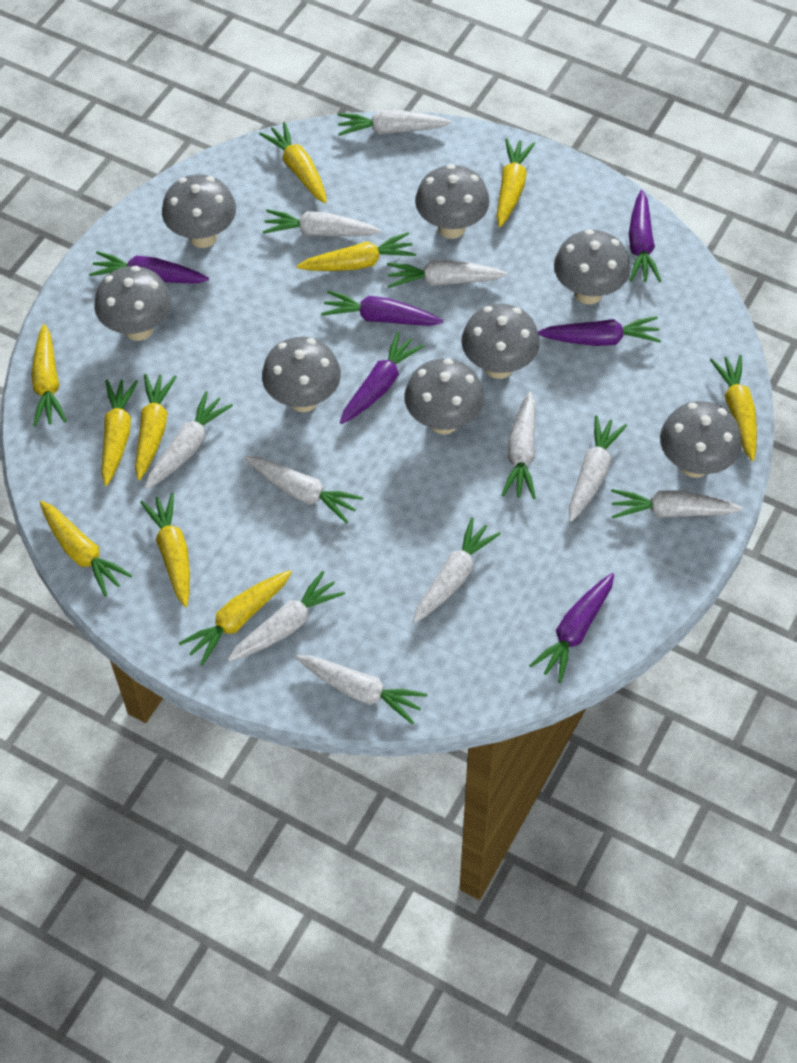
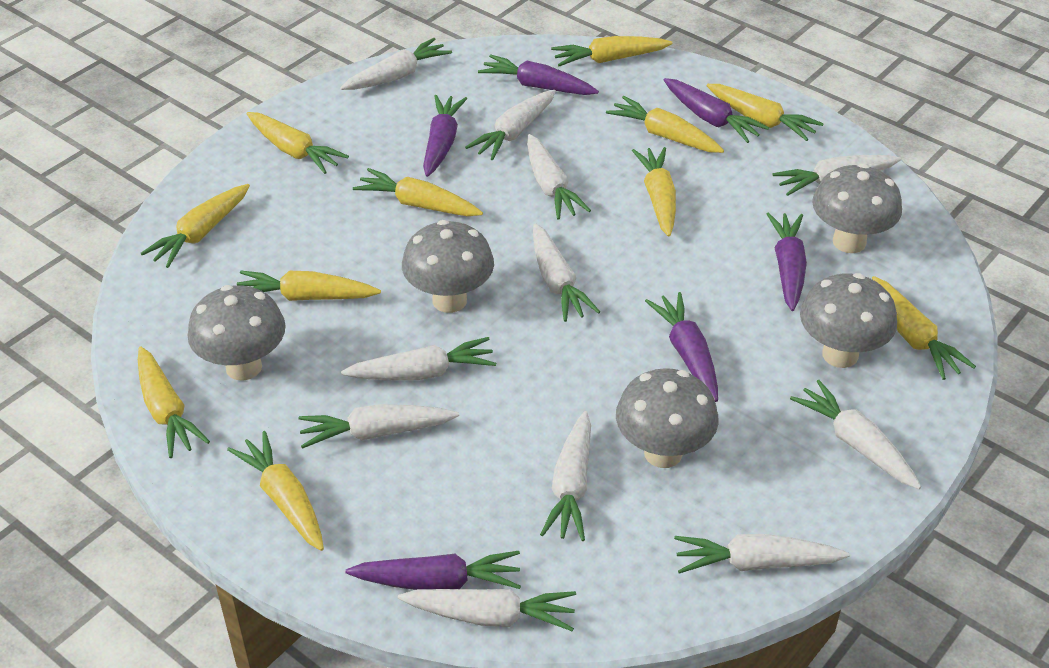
grey mushroom: [94,266,172,341] [162,174,236,248] [262,337,341,412] [405,358,484,434] [415,164,490,239] [461,304,540,379] [554,229,630,304] [660,401,742,478] = 8 -> [188,285,286,381] [402,220,494,313] [616,368,718,468] [800,273,897,368] [812,164,902,253] = 5
yellow carrot: [31,324,67,427] [40,501,132,597] [101,380,138,486] [135,374,176,480] [140,493,190,607] [179,570,292,666] [259,122,327,203] [297,232,416,271] [496,138,535,227] [710,355,757,461] = 10 -> [138,346,210,458] [140,184,250,268] [227,431,324,551] [237,271,381,301] [246,112,349,174] [353,168,483,216] [551,36,672,66] [606,96,724,153] [632,147,676,237] [707,84,824,141] [872,276,976,380] = 11

